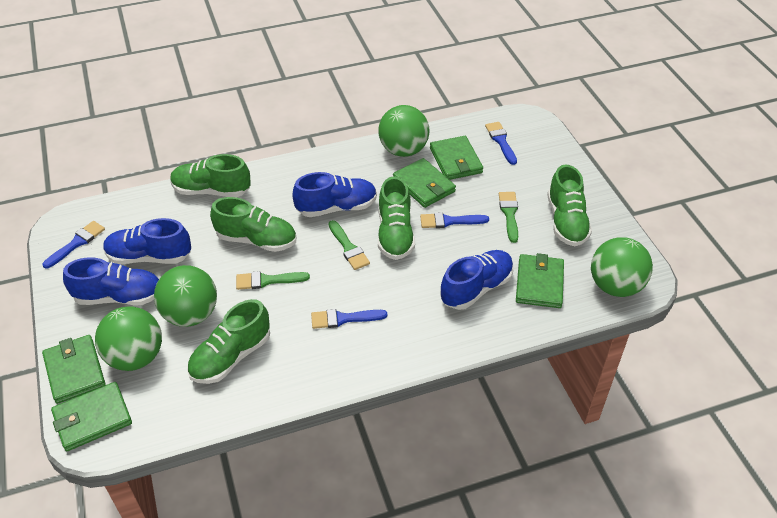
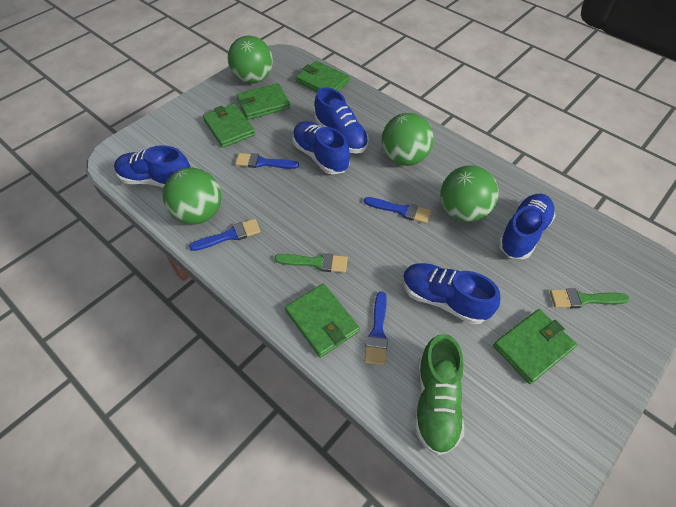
blue shoe: [63,257,159,305] [103,218,191,264] [293,172,377,217] [440,250,513,310] = 4 -> [114,145,191,188] [292,121,350,174] [315,87,369,153] [402,263,500,325] [498,194,556,259] = 5
green brush: [236,271,310,290] [329,220,370,270] [499,192,518,243] = 3 -> [274,253,348,273] [550,289,630,308] = 2
green shoe: [170,154,251,197] [187,299,270,384] [210,197,296,252] [378,176,415,260] [547,165,592,246] = 5 -> [415,334,464,455] = 1

